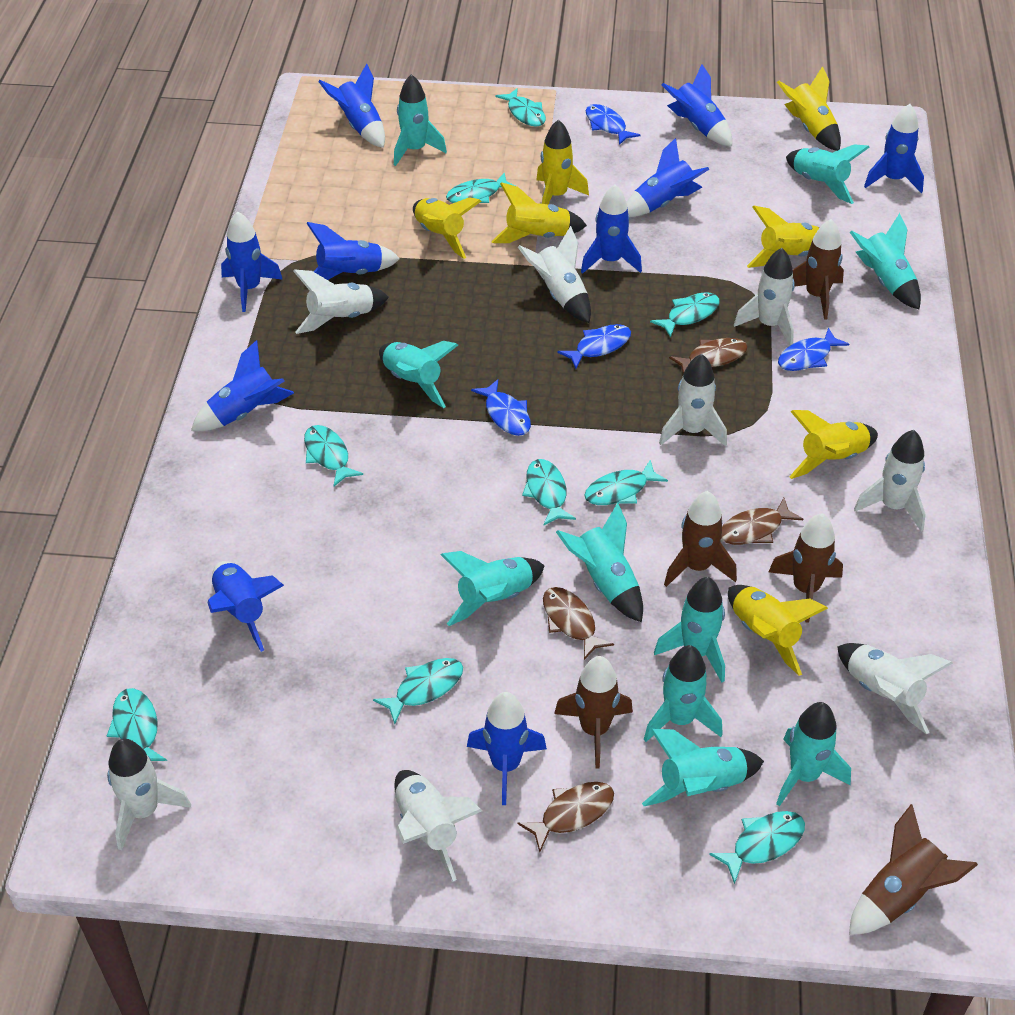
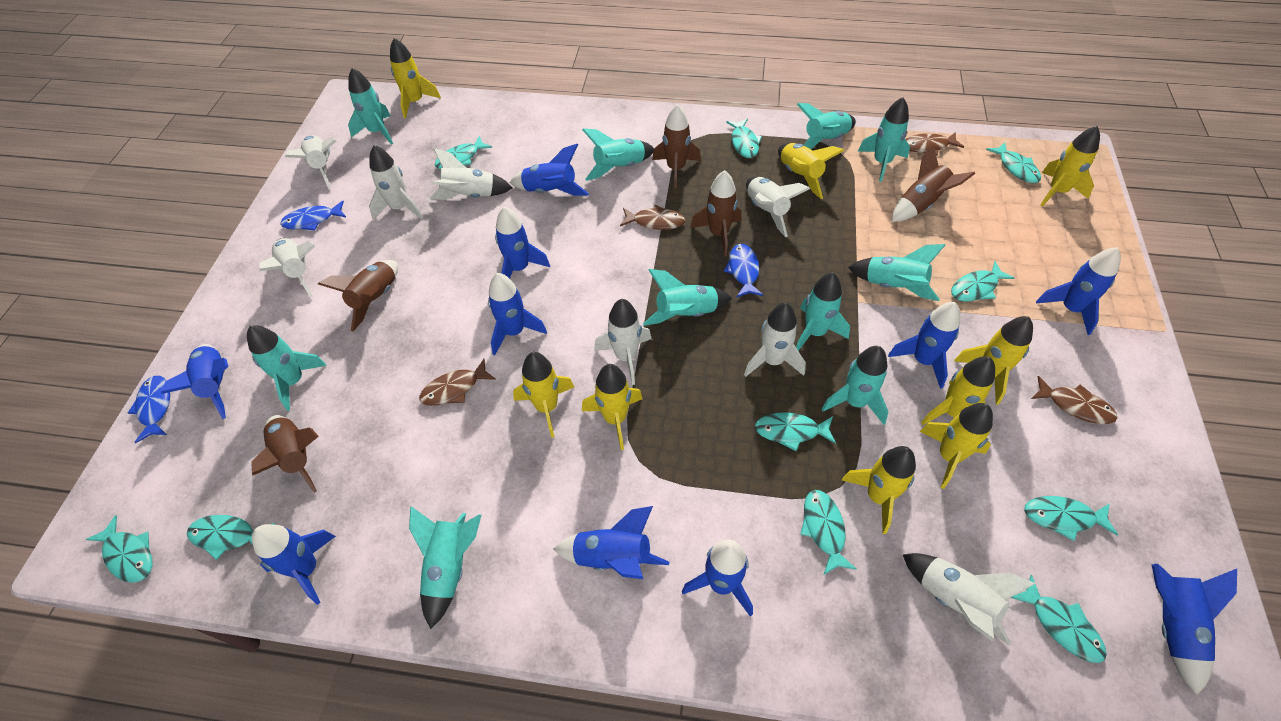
blue fish: [471,379,531,436] [557,324,631,369] [586,104,641,145] [778,328,849,371] = 4 -> [128,376,170,443] [280,200,347,231] [724,244,763,298] = 3
turquoise fish: [107,688,167,761] [304,425,363,486] [373,658,463,724] [446,172,515,203] [495,88,546,127] [522,459,576,526] [584,460,668,505] [650,292,720,338] [709,811,805,884] = 9 -> [86,515,153,583] [187,515,275,560] [435,136,492,169] [726,118,762,158] [755,412,836,451] [800,490,857,575] [951,261,1015,302] [986,142,1041,183] [1011,575,1107,663] [1024,496,1118,541] = 10
yellow rocket: [413,197,481,259] [491,182,587,243] [536,119,589,204] [728,585,828,676] [747,206,819,268] [777,66,841,151] [789,410,878,479] = 7 -> [390,38,441,118] [513,352,575,438] [582,364,643,450] [778,143,844,199] [842,446,916,534] [919,403,993,489] [921,356,995,425] [954,316,1033,405] [1041,126,1100,207] = 9

